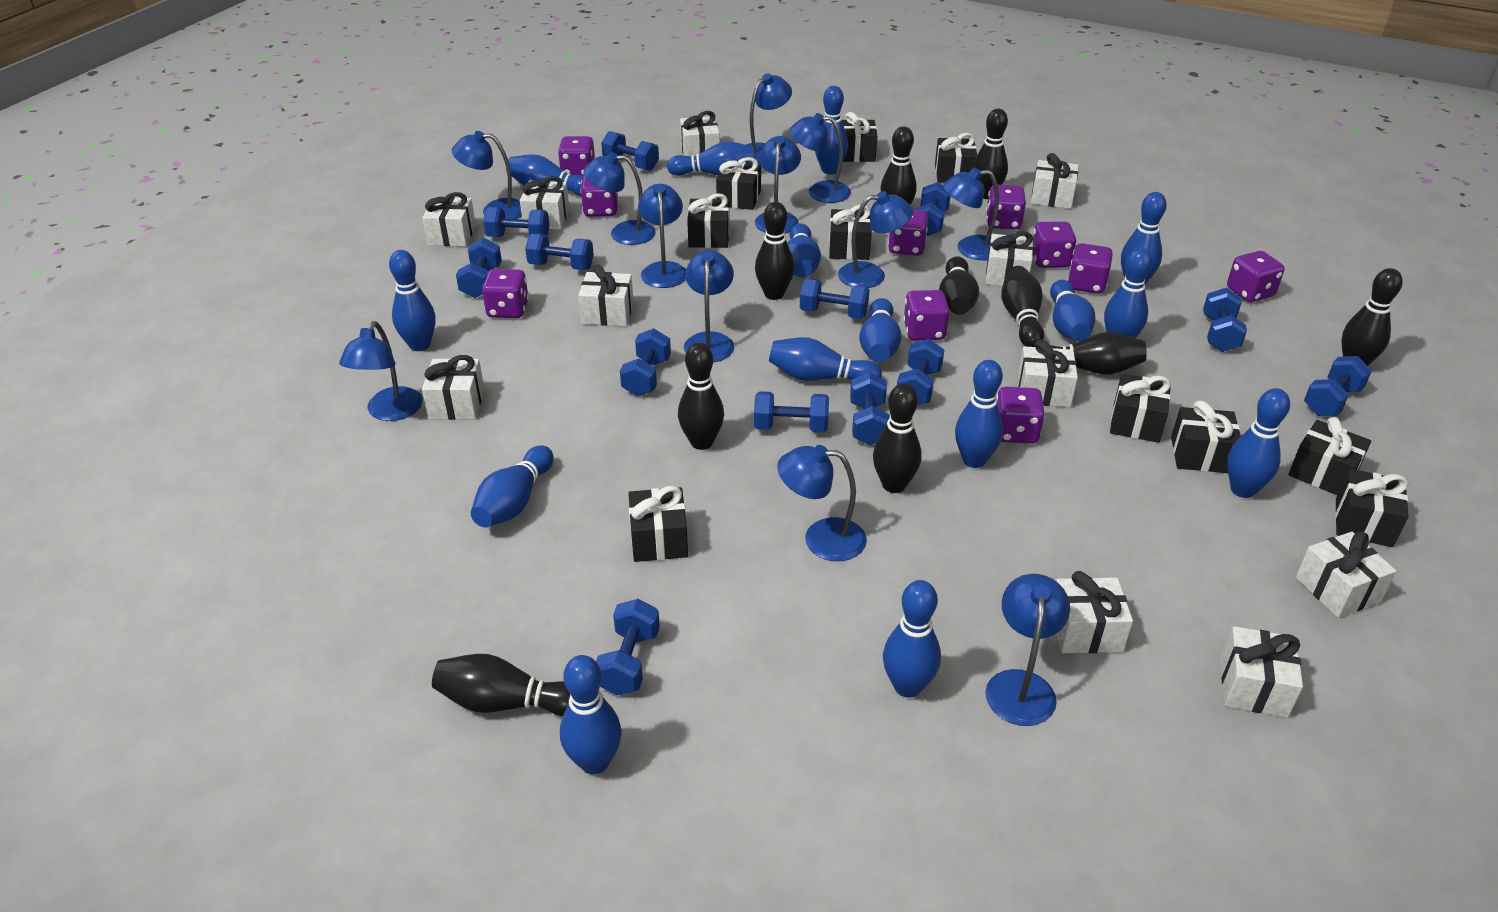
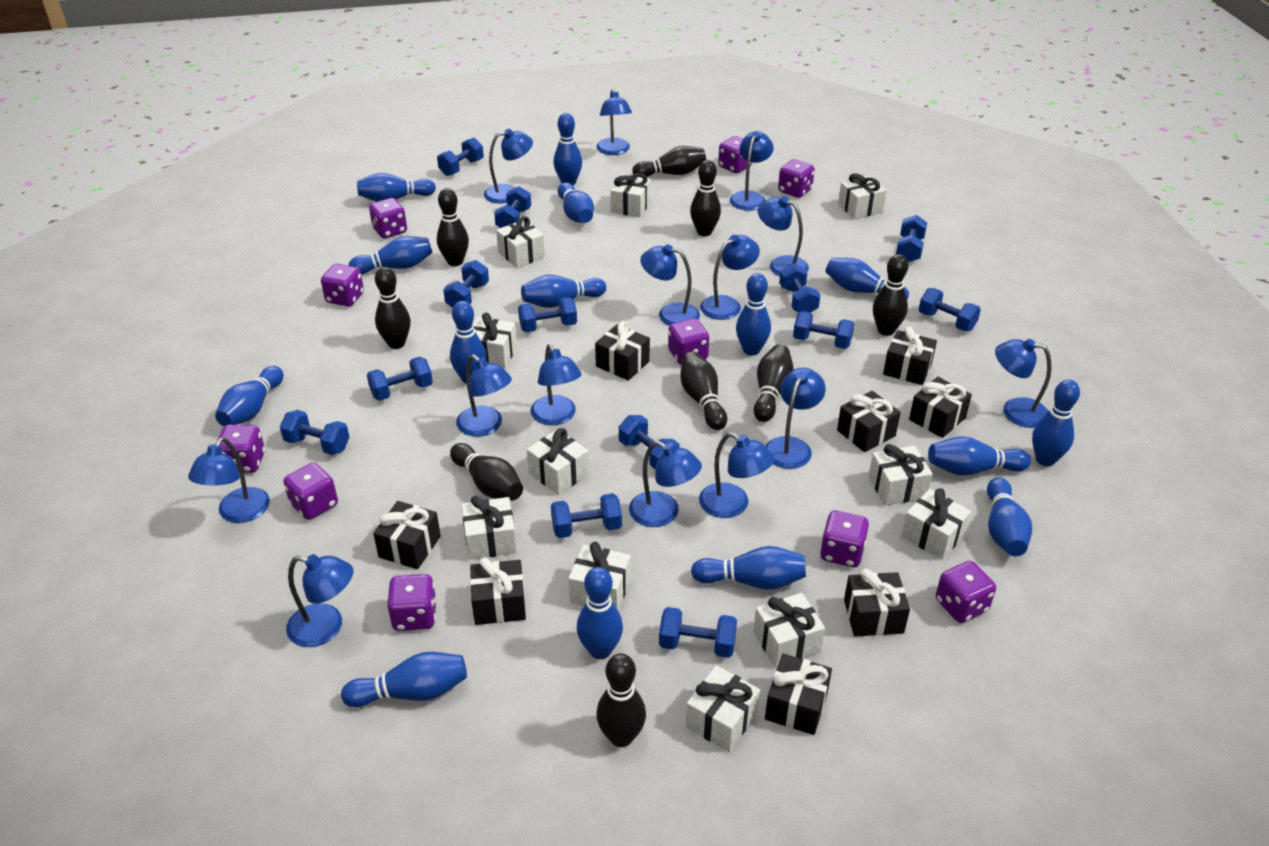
black bowling pin: [432,654,570,716] [678,343,724,450] [755,202,794,300] [873,384,922,493] [880,126,917,205] [939,256,979,315] [972,109,1008,199] [1001,266,1044,347] [1050,332,1147,375] [1342,268,1403,366] = 10 -> [375,267,411,349] [437,188,469,266] [450,443,523,501] [596,654,646,747] [632,146,706,177] [680,352,727,430] [690,160,721,236] [754,344,793,422] [873,254,908,336] = 9
black gift: [628,486,688,562] [687,193,730,248] [716,157,761,210] [829,205,872,260] [842,112,877,162] [935,133,977,183] [1110,374,1171,443] [1171,401,1241,473] [1288,417,1371,495] [1335,469,1409,547] = 10 -> [373,501,441,569] [470,557,526,625] [595,321,650,381] [765,654,832,735] [837,391,901,452] [844,569,910,637] [883,327,937,385] [909,377,972,438] = 8
blue lamp: [339,321,423,421] [452,131,522,219] [584,152,656,245] [638,184,686,288] [684,250,735,362] [746,73,792,163] [755,136,801,233] [777,445,867,561] [790,113,851,203] [838,191,913,288] [943,168,999,260] [985,574,1070,726] = 12 -> [188,437,270,523] [286,554,354,647] [456,354,512,437] [484,129,533,204] [531,344,581,425] [597,89,632,155] [629,441,702,527] [640,244,700,326] [699,432,774,518] [700,235,760,320] [730,131,774,210] [758,196,809,276] [766,368,826,469] [995,339,1052,428] = 14

